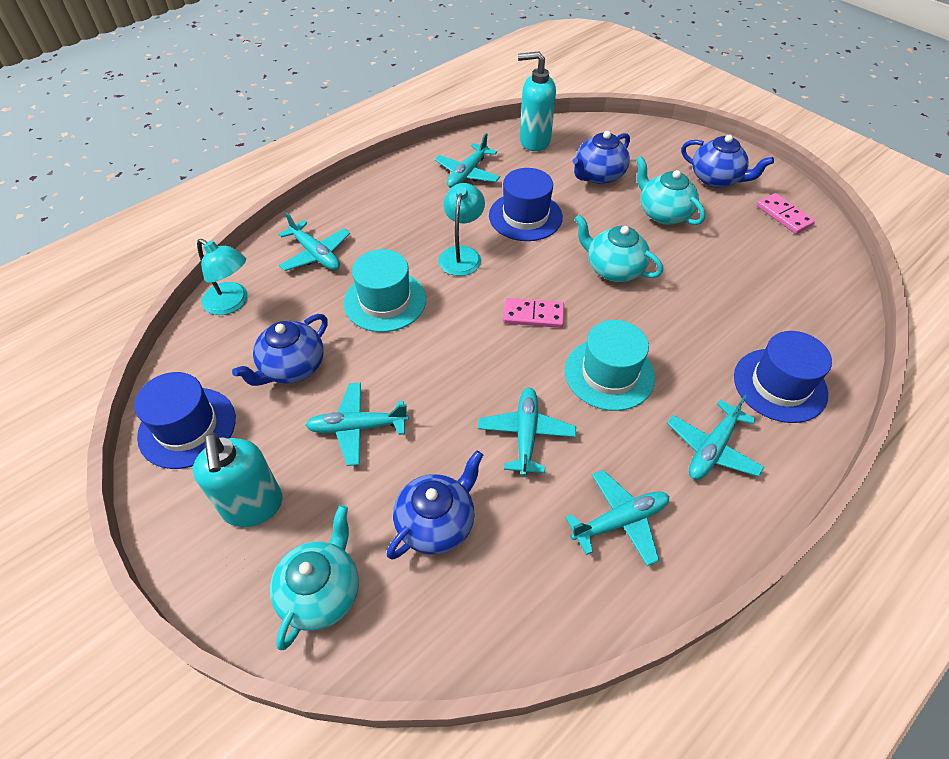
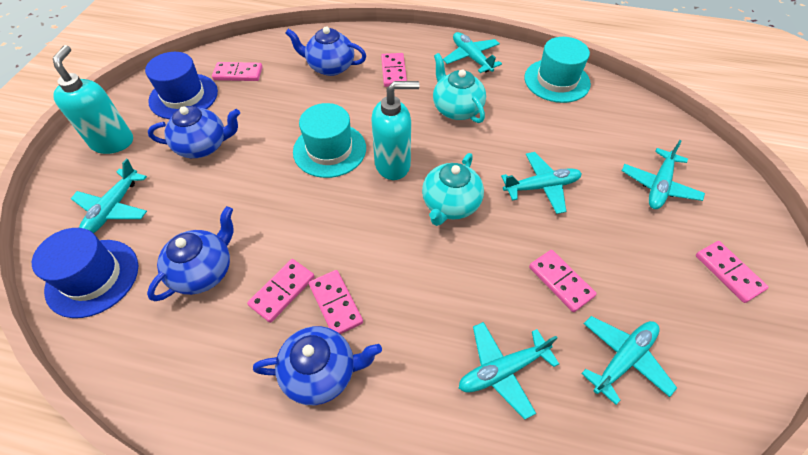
blue hat: [134,372,236,469] [489,168,563,241] [734,331,832,423] = 3 -> [32,228,138,318] [145,52,218,119] = 2
pink domino: [503,298,564,328] [757,193,815,234] = 2 -> [212,62,262,81] [247,259,315,323] [309,270,363,334] [381,53,407,87] [529,250,597,312] [696,241,769,303] = 6
turquoise lamp: [197,239,248,315] [438,183,485,276] = 2 -> none = 0
turquoise teapot: [270,505,359,650] [575,214,663,282] [636,156,705,225] = 3 -> [422,153,484,226] [433,53,486,123] = 2

